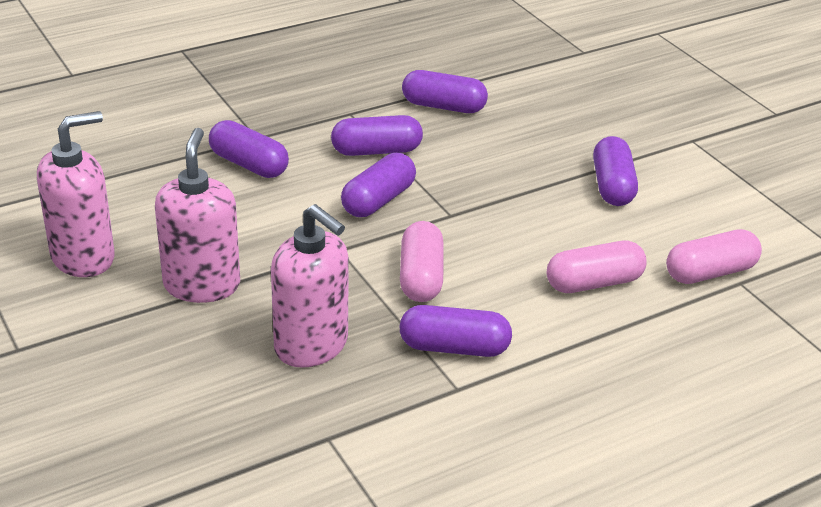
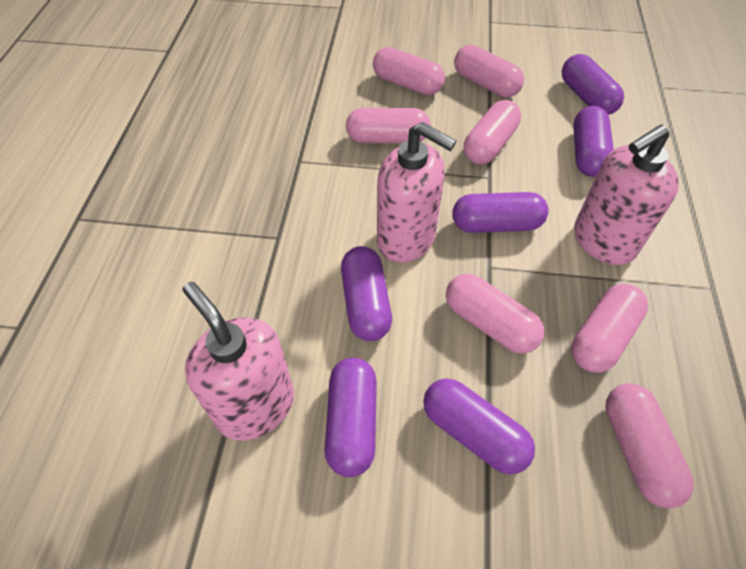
pink capsule: [400,221,444,302] [547,240,647,293] [666,229,762,284] = 3 -> [346,108,431,144] [373,47,445,95] [446,274,544,354] [454,45,524,98] [464,100,521,164] [571,284,648,373] [605,384,694,509] = 7

